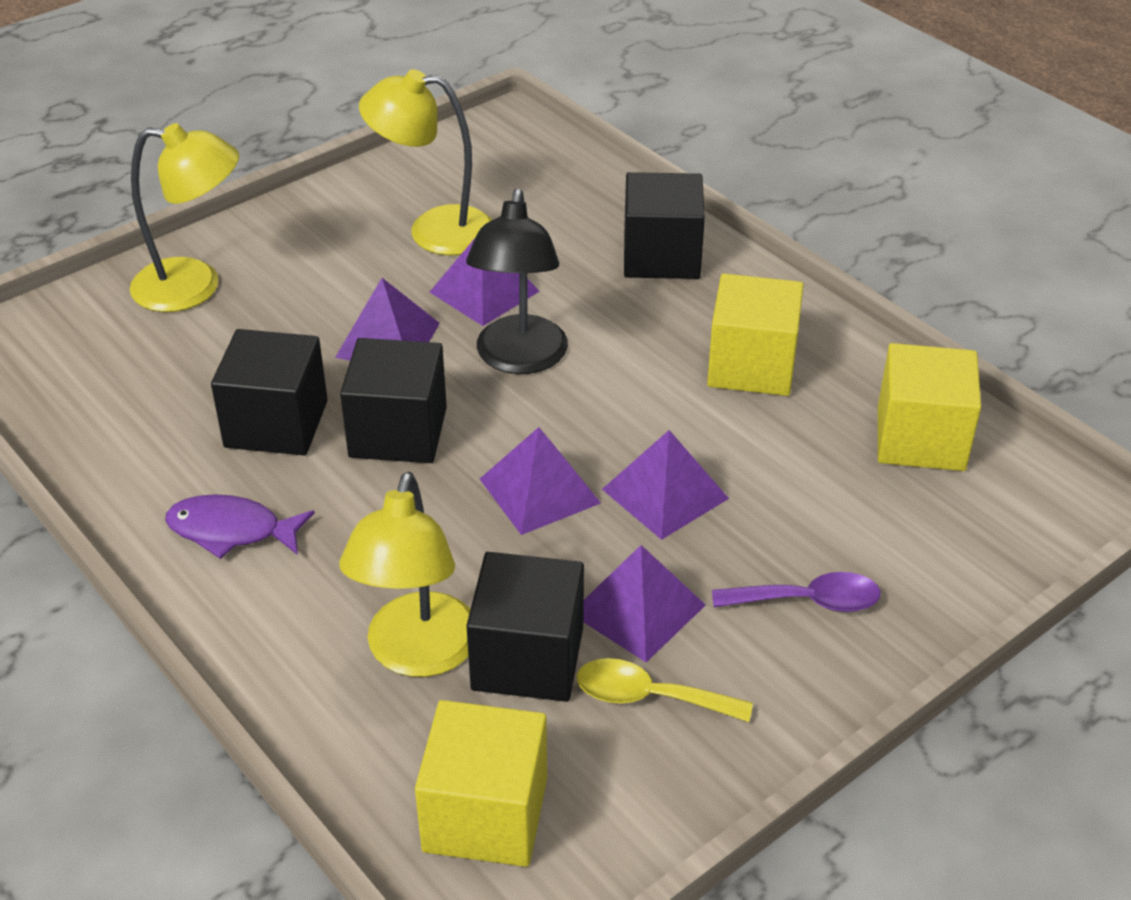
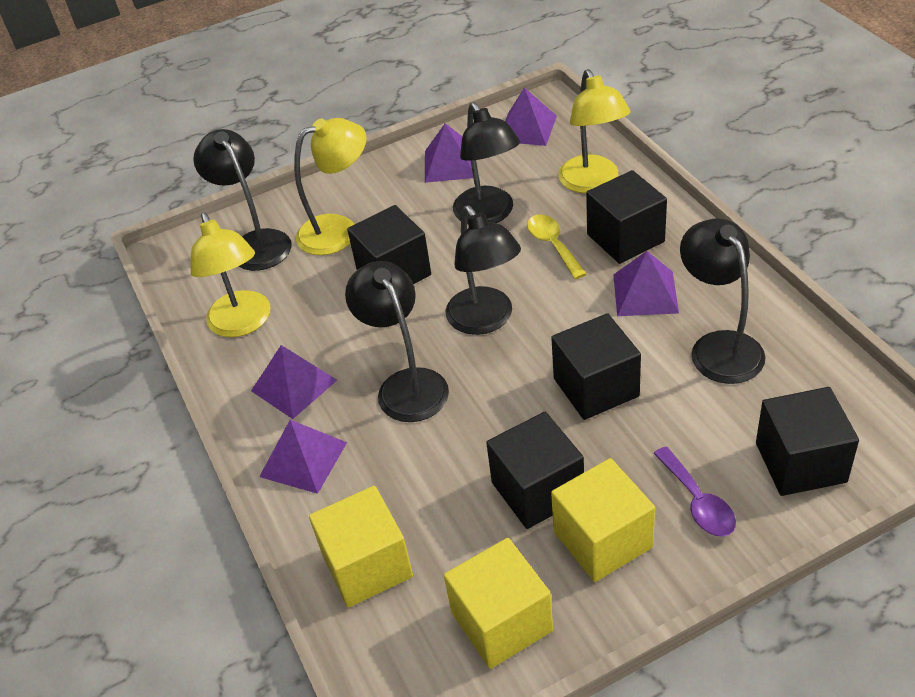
black cube: [211,329,328,456] [340,338,447,463] [466,552,584,702] [624,172,705,279] = 4 -> [347,205,431,284] [486,412,584,529] [551,313,641,420] [586,170,667,264] [756,387,859,496] = 5
black lamp: [466,188,568,374] = 1 -> [193,129,292,271] [345,261,449,422] [446,205,521,335] [453,102,520,225] [680,218,766,384] = 5
purple fish: [165,494,315,559] = 1 -> none = 0

